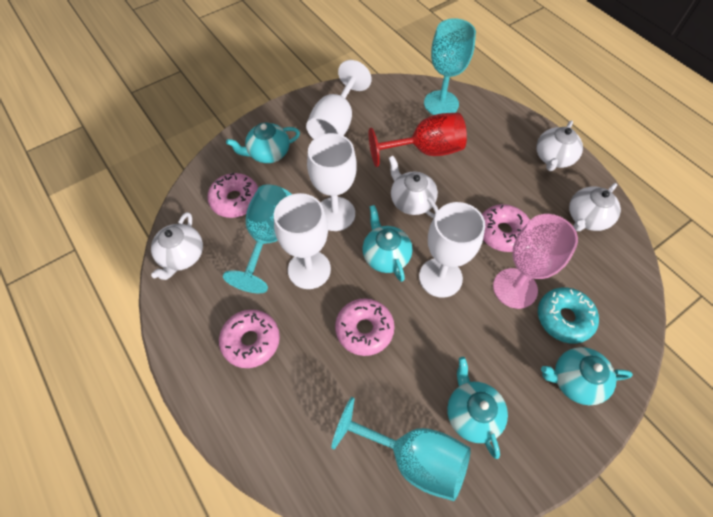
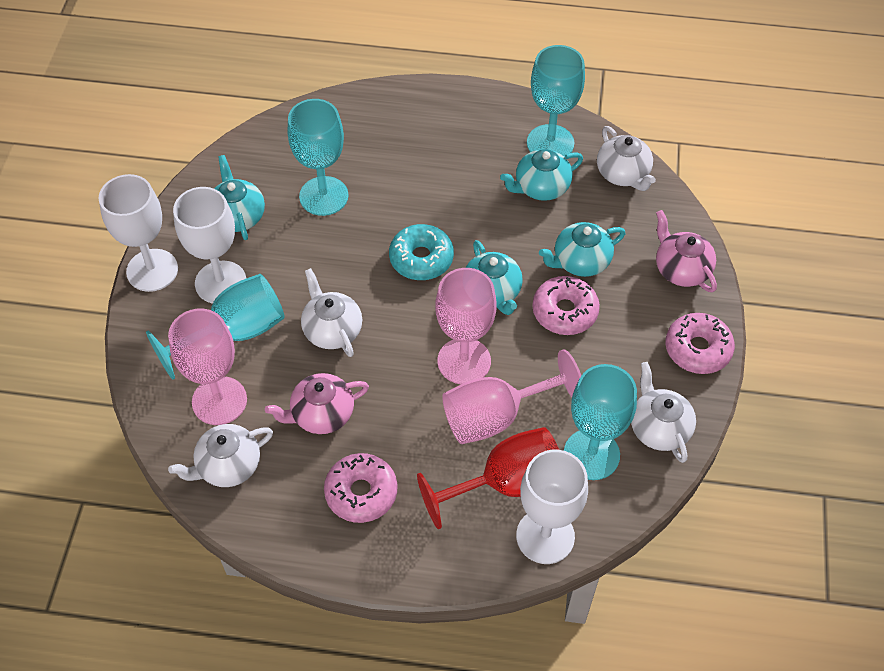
pink donut: [207,173,258,218] [219,310,280,368] [335,298,395,356] [482,204,530,252] = 4 -> [324,453,397,523] [532,276,600,335] [665,313,735,374] = 3
pink goblet: [493,214,578,309] = 1 -> [168,309,247,425] [435,268,496,384] [442,349,581,444] = 3
pink teapot: none = 0 -> [265,373,369,434] [656,210,717,292] = 2
turquoise goblet: [223,184,292,293] [331,397,471,501] [424,18,476,115] = 3 -> [146,274,285,380] [288,99,348,216] [527,45,585,157] [564,364,637,480] = 4
white goblet: [274,193,331,289] [306,60,372,139] [307,133,357,231] [419,202,485,298] = 4 -> [98,174,178,292] [173,187,246,303] [516,450,588,564] = 3

